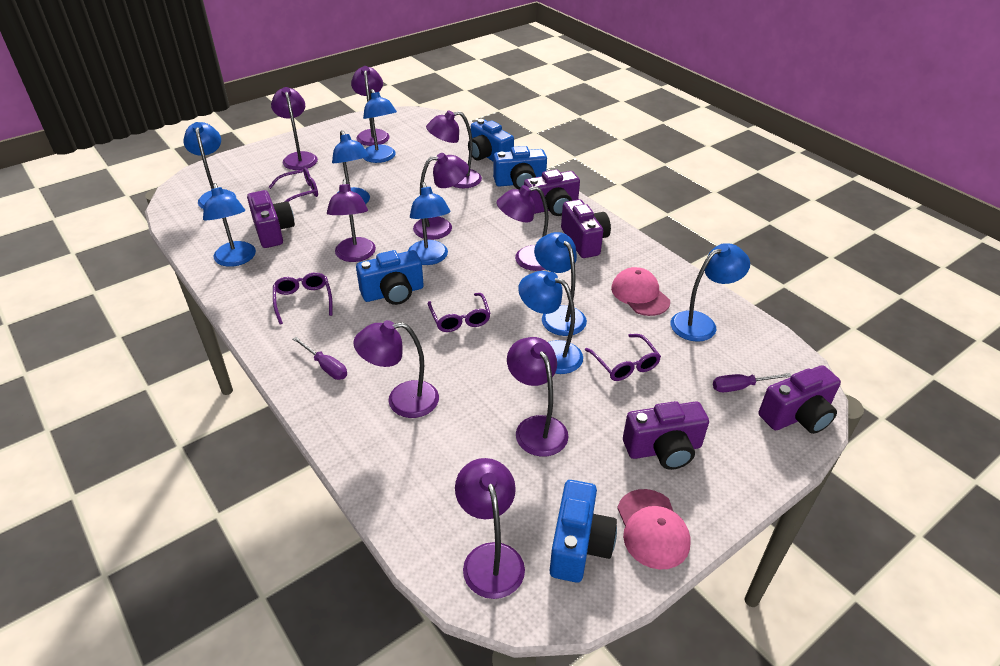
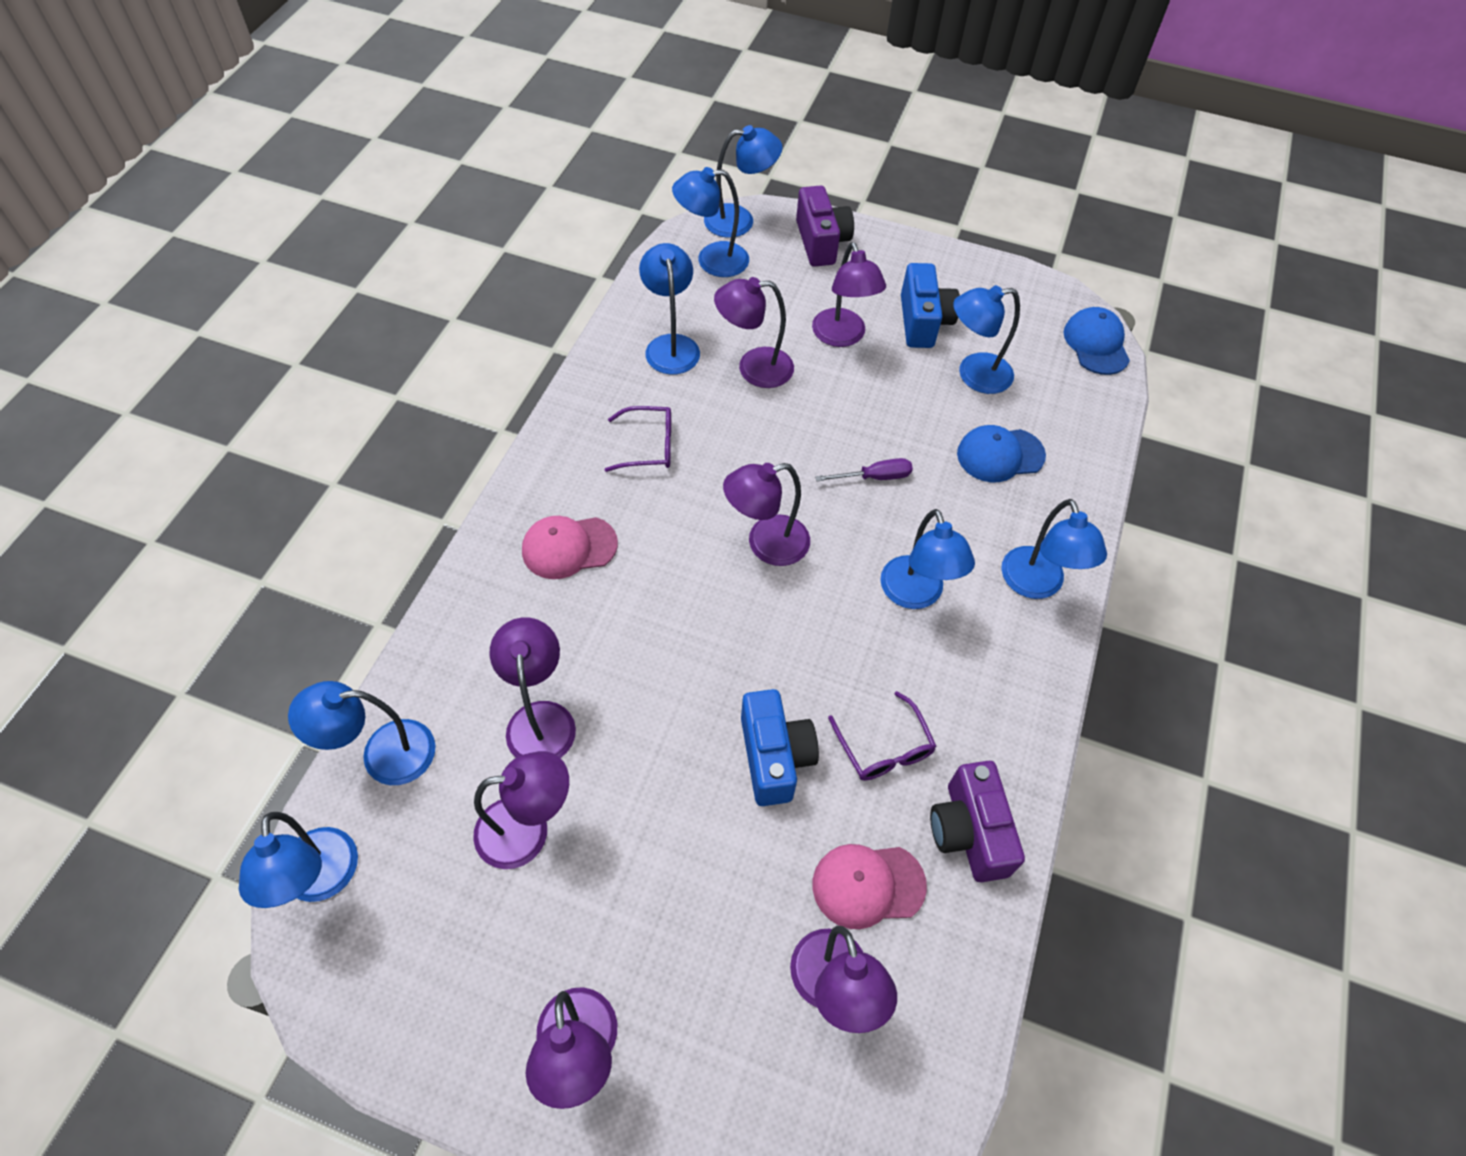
blue camera: [356,250,424,305] [468,119,514,161] [493,146,547,190] [550,480,617,583] = 4 -> [741,689,819,806] [901,263,960,348] = 2
blue cap: none = 0 -> [957,425,1046,482] [1064,307,1130,375] = 2
purple camera: [247,190,295,248] [524,169,580,216] [561,199,611,258] [623,401,709,470] [759,365,841,434] = 5 -> [796,186,854,267] [930,761,1025,882] = 2
purple glasses: [268,168,318,202] [273,272,332,325] [428,293,491,332] [585,334,661,381] = 4 -> [605,406,671,472] [828,691,937,781] = 2
purple lamp: [271,87,318,170] [327,179,376,262] [351,66,390,146] [353,320,439,418] [413,153,469,240] [426,111,482,188] [455,458,525,599] [497,185,549,271] [507,337,568,457] = 9 -> [473,751,569,869] [489,617,576,758] [526,987,617,1109] [714,277,794,388] [723,463,810,566] [790,926,897,1033] [812,242,886,347] = 7
purple screwdriver: [293,337,347,380] [713,373,792,392] = 2 -> [815,458,913,481] = 1

